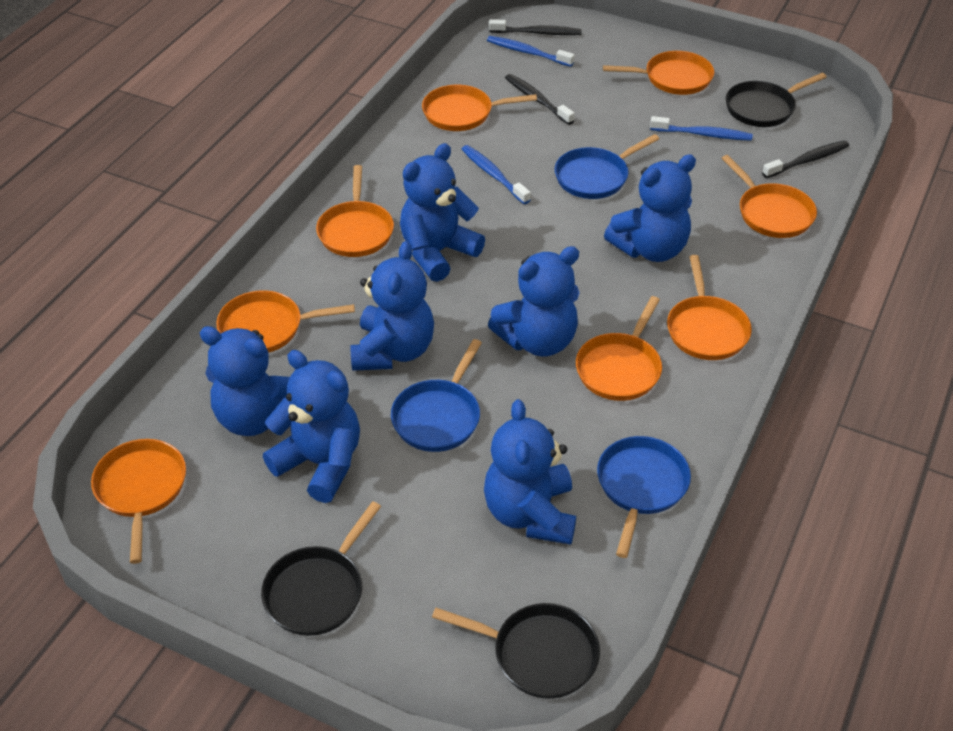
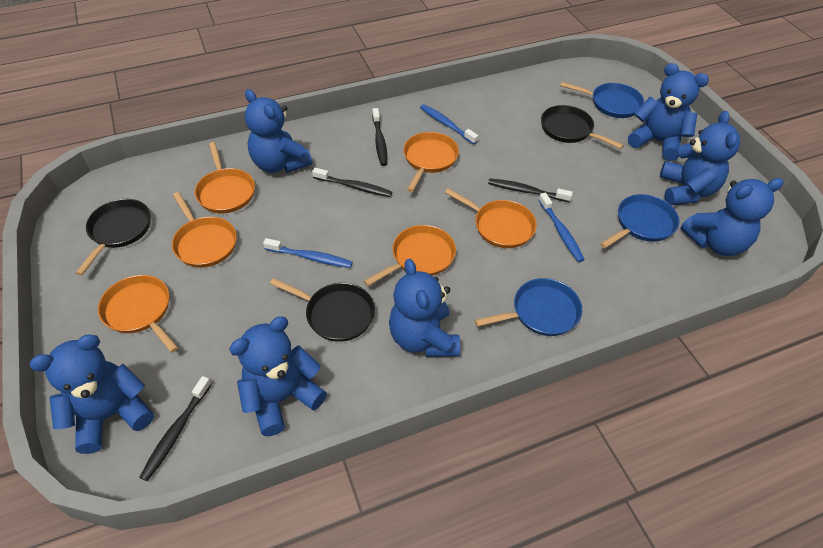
black toothbrush: [489,19,582,35] [505,74,575,125] [762,140,849,178] = 3 -> [139,376,212,481] [312,168,392,197] [372,108,387,166] [488,178,573,202] = 4
orange pan: [91,439,186,564] [216,290,355,353] [316,165,394,257] [422,85,537,131] [576,296,662,401] [603,51,714,95] [667,255,752,360] [721,155,817,238] = 8 -> [98,275,178,353] [172,192,237,268] [195,142,255,214] [364,225,456,286] [403,132,459,192] [445,188,537,248] = 6

